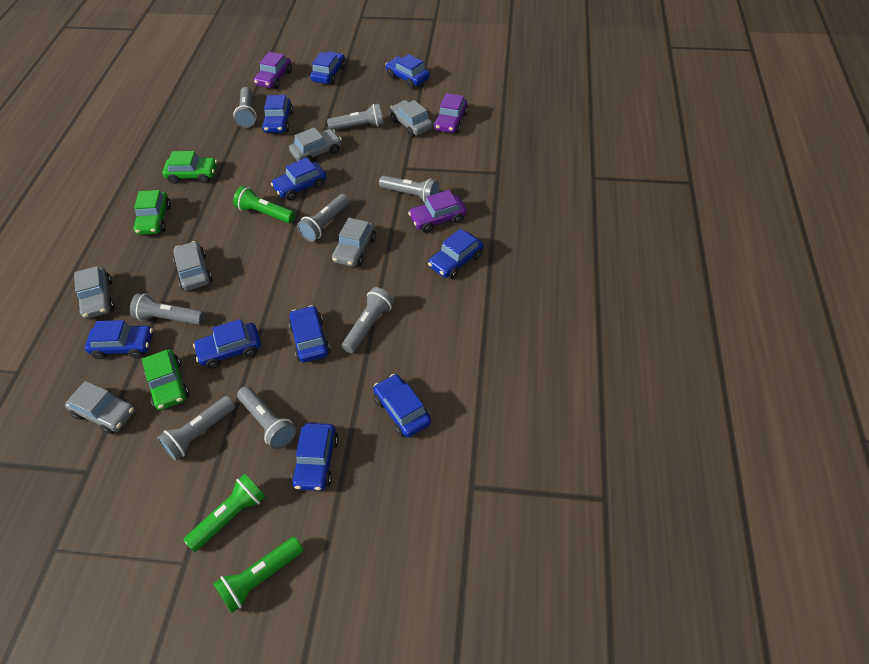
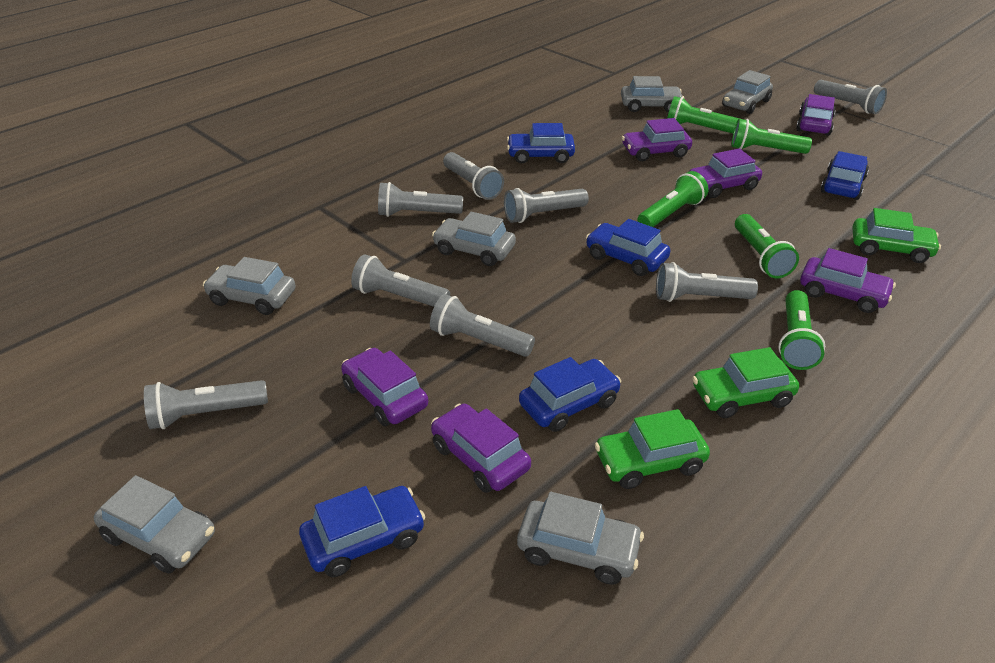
blue car: [85,320,153,359] [193,319,261,369] [262,95,293,133] [271,157,327,201] [289,305,330,363] [291,423,338,491] [310,51,346,85] [373,374,431,438] [385,54,430,88] [428,229,484,279] = 10 -> [299,486,425,577] [507,123,575,163] [519,357,621,432] [586,219,671,276] [821,151,869,200] = 5
green flashlight: [184,474,266,552] [213,537,303,613] [233,186,295,223] = 3 -> [638,171,708,227] [667,96,740,133] [732,119,812,154] [735,214,799,278] [778,290,825,370] = 5
purple car: [254,52,292,89] [408,190,467,233] [434,93,468,133] = 3 -> [341,348,428,426] [431,404,531,493] [622,118,692,161] [690,148,762,198] [796,94,836,136] [800,248,896,313] = 6

